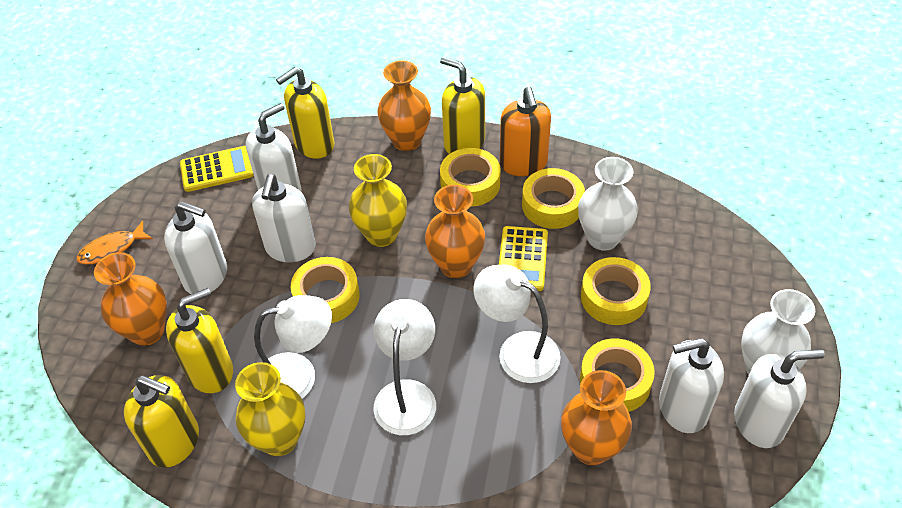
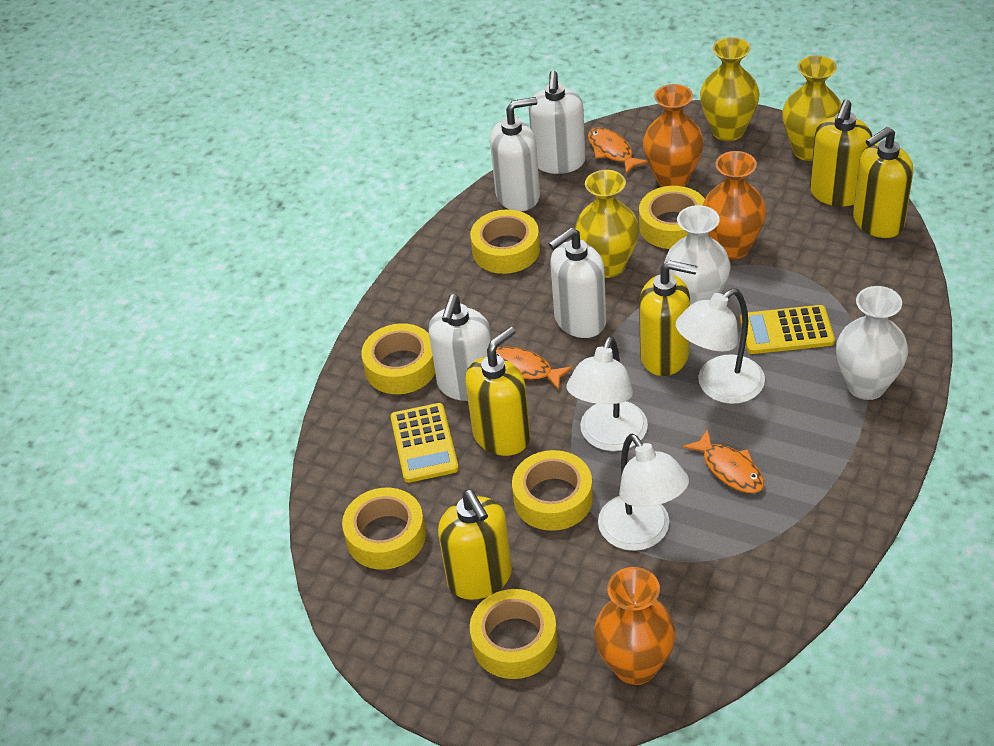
orange fish: [77,221,153,265] = 1 -> [496,347,572,390] [588,128,648,174] [683,429,764,493] = 3
orange soap dispenser: [500,87,551,176] = 1 -> none = 0
orange vase: [94,252,167,346] [377,60,431,151] [425,185,485,278] [561,370,632,465] = 4 -> [594,567,675,685] [643,84,704,187] [703,151,766,259] = 3
white soap dispenser: [164,201,227,294] [246,103,302,192] [252,174,316,262] [659,338,724,433] [734,349,825,448] = 5 -> [428,294,492,401] [490,97,540,211] [529,71,586,174] [549,228,606,338] = 4
yellow soap dispenser: [124,375,199,468] [166,288,233,393] [276,67,334,159] [440,57,485,154] = 4 -> [438,490,512,600] [465,327,530,456] [639,260,698,376] [810,99,872,207] [853,127,913,238] = 5
yellow tape: [291,257,360,323] [440,148,501,207] [522,168,585,229] [580,338,655,412] [581,257,651,325] = 5 -> [342,488,426,570] [361,323,435,394] [470,209,540,274] [470,589,558,679] [512,450,593,531] [639,186,705,249] = 6
yellow vase: [235,362,305,456] [349,154,407,247] = 2 -> [575,170,639,278] [700,37,760,141] [782,55,842,161] = 3

